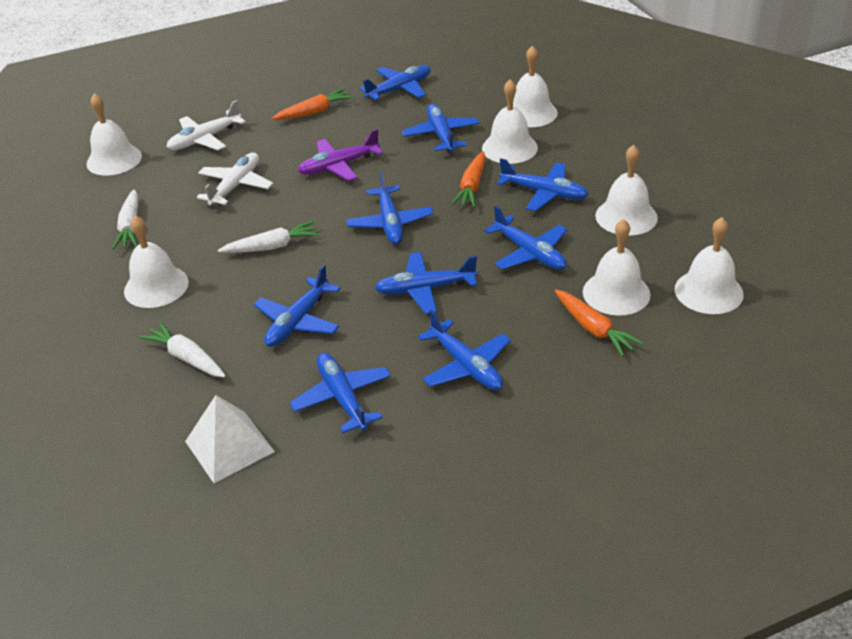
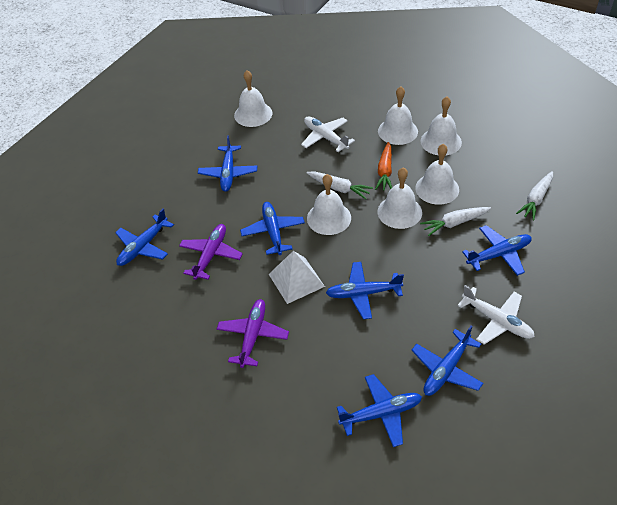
blue plane: [254,265,341,347] [289,353,391,433] [346,171,434,244] [359,65,431,100] [375,252,478,314] [402,104,479,152] [418,310,511,390] [484,206,568,270] [497,158,589,211] = 9 -> [115,209,174,266] [198,135,257,192] [240,202,305,255] [326,262,404,319] [337,374,422,447] [411,325,483,396] [462,225,532,276] = 7
orange carrot: [272,88,354,120] [451,151,486,207] [555,290,643,357] = 3 -> [375,142,392,191] = 1
purple plane: [298,129,383,181] = 1 -> [179,224,243,280] [217,299,289,368] = 2
white bell: [86,93,142,176] [124,215,189,308] [482,79,538,164] [513,46,558,127] [583,219,650,316] [595,145,658,236] [675,217,744,314] = 7 -> [234,70,272,127] [307,174,351,235] [377,168,422,229] [378,86,418,145] [415,144,459,205] [420,97,462,156] = 6

